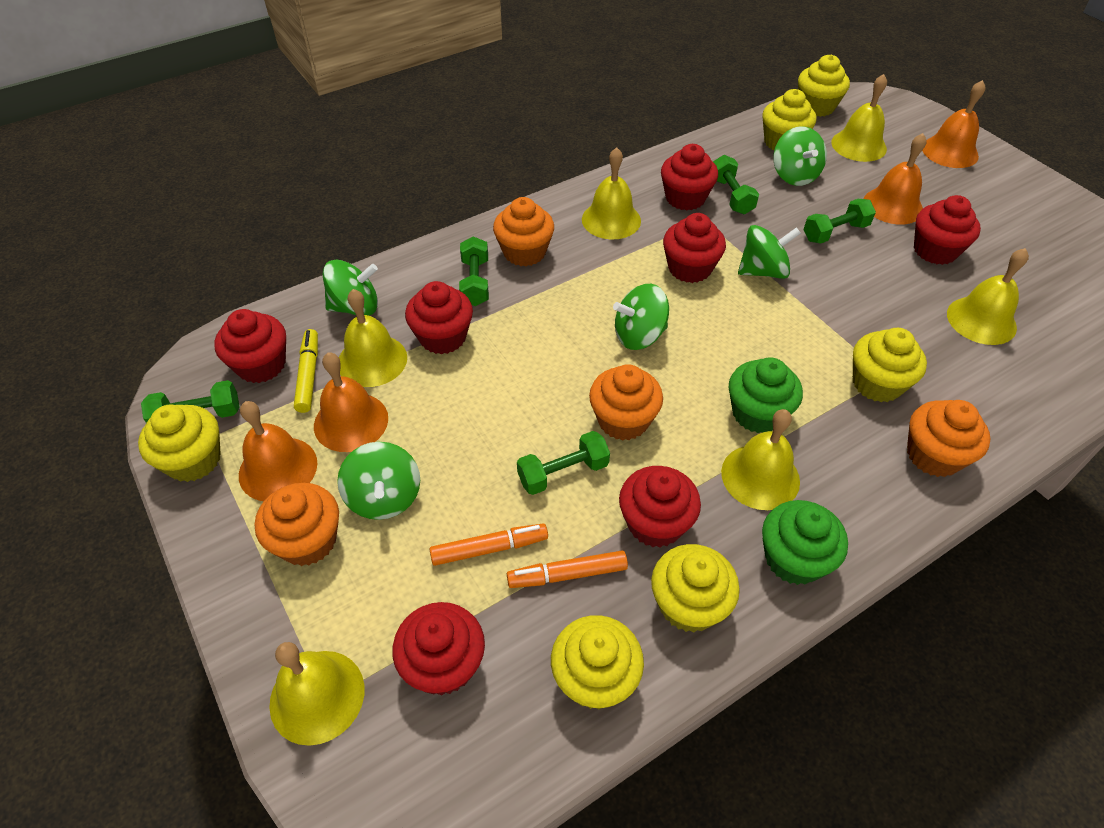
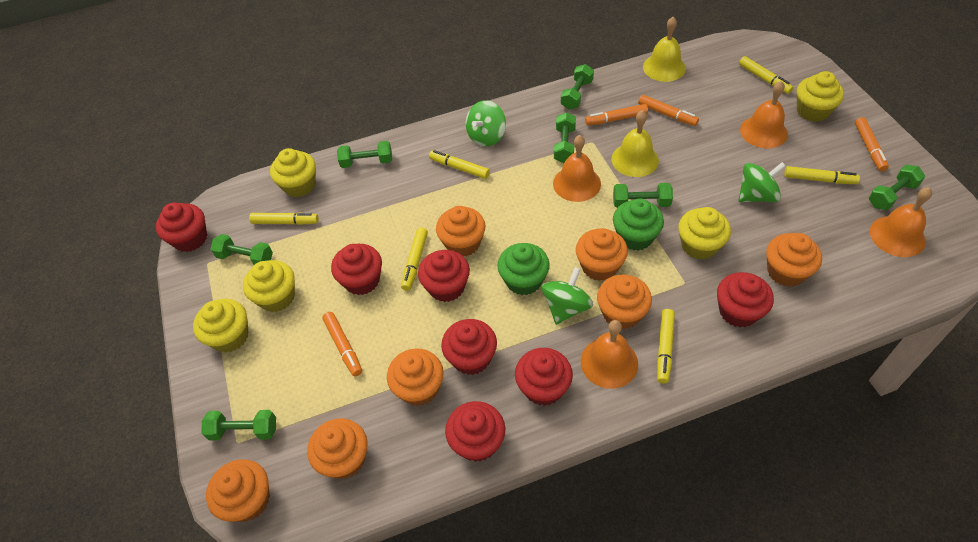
green dumbbell: [141,380,240,423] [459,236,489,306] [517,431,610,495] [713,155,759,214] [803,199,876,244] = 5 -> [202,410,276,440] [211,234,273,265] [337,141,392,168] [554,112,576,163] [561,64,594,109] [613,183,673,208] [869,165,925,210] = 7
green spinning top: [323,260,378,316] [337,442,420,520] [613,284,669,350] [738,225,801,279] [773,127,827,186] = 5 -> [466,100,506,147] [542,267,593,325] [739,162,786,202] = 3
orange cupcake: [255,483,339,566] [493,197,554,266] [589,364,663,441] [907,400,991,477] = 4 -> [206,459,270,522] [307,418,368,479] [387,348,444,406] [436,206,486,257] [576,228,628,281] [597,274,652,329] [766,233,822,287] = 7
orange marker: [430,524,548,566] [507,551,628,588] = 2 -> [322,312,362,376] [585,104,648,125] [638,95,699,126] [855,117,889,171] = 4
yellow bell: [269,642,364,746] [339,289,407,387] [582,147,641,239] [721,409,800,510] [831,74,887,162] [947,248,1029,345] = 6 -> [611,110,659,177] [643,17,686,82] = 2
yellow cupcake: [138,405,221,482] [551,615,644,709] [651,544,740,633] [762,89,817,150] [798,55,850,117] [853,328,927,402] = 6 -> [193,299,249,353] [243,260,295,312] [270,148,316,198] [678,207,731,260] [797,71,844,122] = 5
yellow marker: [294,329,318,413] = 1 -> [249,212,319,225] [401,227,428,291] [429,150,490,179] [657,309,675,384] [739,56,793,94] [784,166,860,184] = 6

